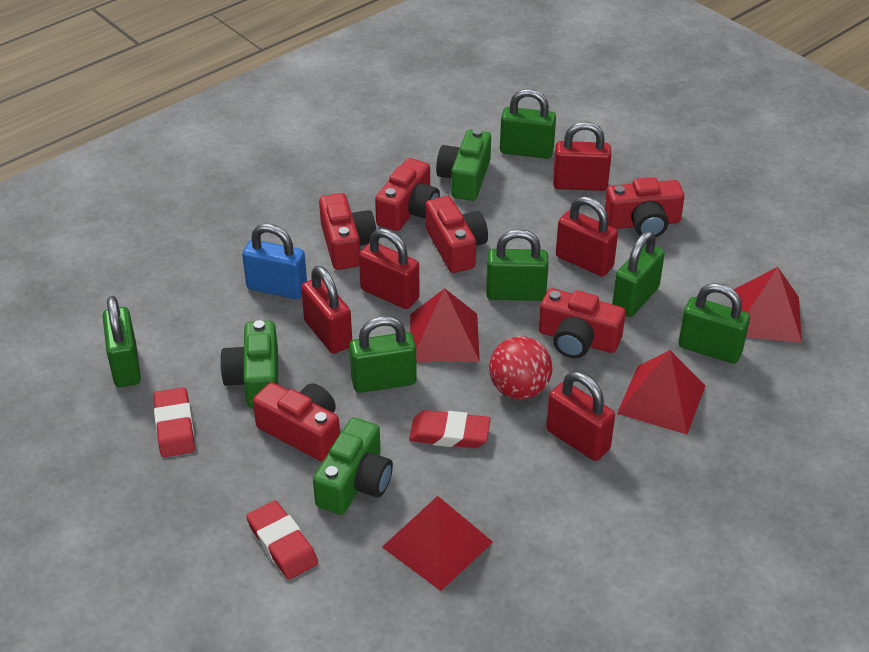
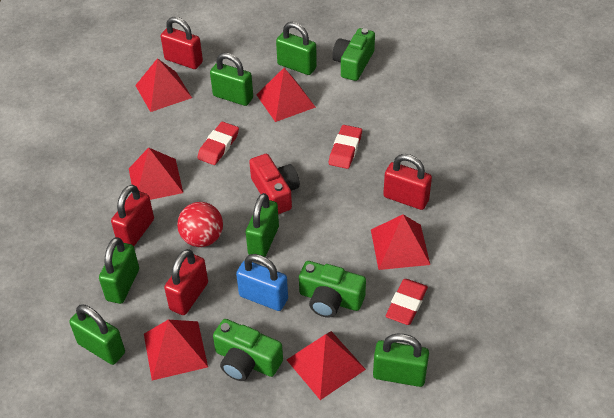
red camera: [253,382,340,462] [319,193,376,270] [375,158,440,231] [425,196,488,273] [539,288,626,358] [605,177,685,237] = 6 -> [249,154,300,214] = 1
red padlock: [301,266,352,354] [359,228,420,309] [546,372,615,461] [553,122,611,191] [556,196,618,276] = 5 -> [111,185,154,246] [161,17,203,69] [164,249,208,315] [383,154,432,210] = 4
red pyramid: [382,496,493,591] [410,288,480,362] [617,350,706,434] [733,267,802,343] = 4 -> [129,148,183,200] [135,58,192,112] [144,320,208,380] [257,68,316,122] [287,331,366,400] [371,215,430,270] = 6

